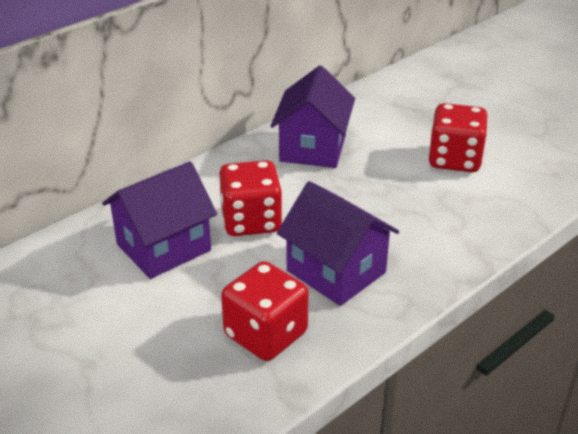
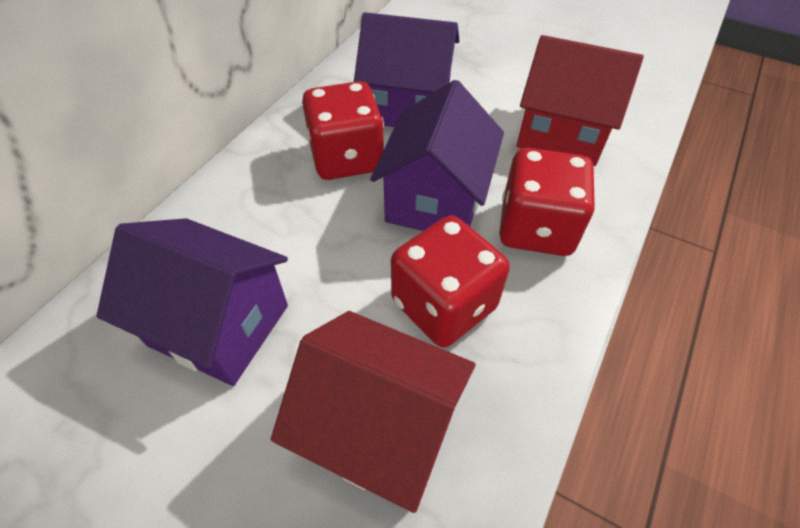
red house: none = 0 -> [271,311,475,513] [517,35,644,166] = 2

